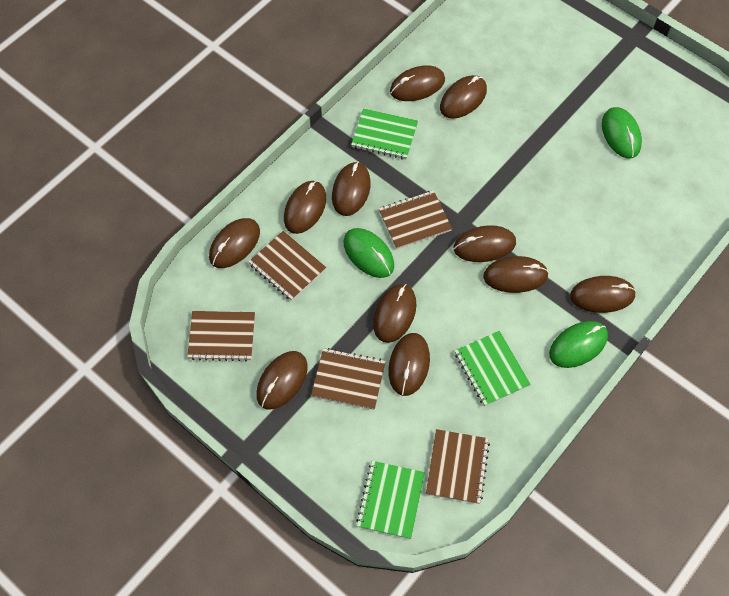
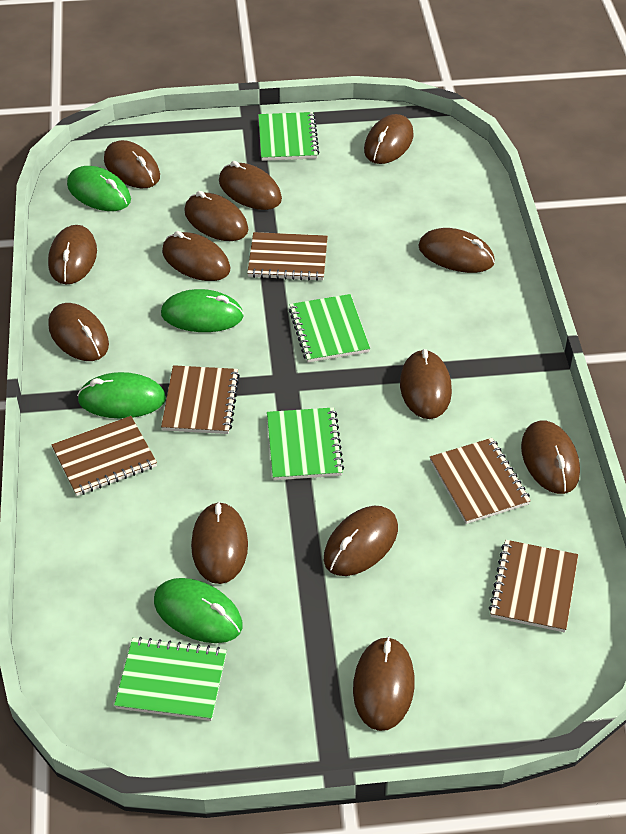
brown mouse: [209,218,260,268] [256,351,308,410] [284,181,326,234] [332,162,371,216] [373,284,416,343] [388,333,430,396] [390,66,445,101] [440,75,487,119] [453,225,516,262] [483,256,549,293] [570,276,636,313] = 11 -> [48,225,97,284] [48,303,109,361] [104,140,160,188] [162,231,231,281] [184,191,248,241] [191,502,248,584] [219,161,282,210] [324,506,398,576] [353,636,415,731] [364,114,413,164] [400,349,452,419] [418,228,495,273] [521,420,580,494] = 13
green mouse: [343,228,394,278] [549,321,608,368] [602,107,642,158] = 3 -> [67,166,131,211] [77,372,166,419] [154,578,243,643] [161,289,244,332] = 4
green notebook: [351,108,418,159] [356,461,425,539] [455,331,531,406] = 3 -> [114,637,227,721] [258,112,319,161] [267,407,344,480] [289,294,370,363] = 4

